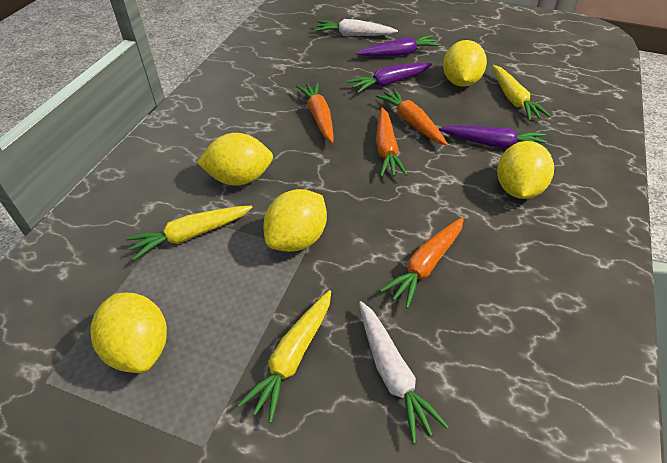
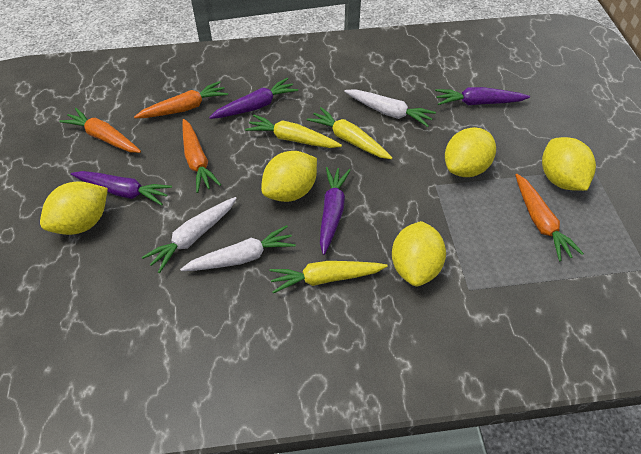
purple carrot: [347,63,432,93] [356,35,441,56] [439,125,548,150] = 3 -> [71,171,172,206] [209,78,298,119] [320,167,351,255] [435,87,530,105] = 4
white carrot: [315,19,398,36] [359,301,449,444] = 2 -> [142,197,237,273] [180,225,296,271] [344,89,436,127] = 3

